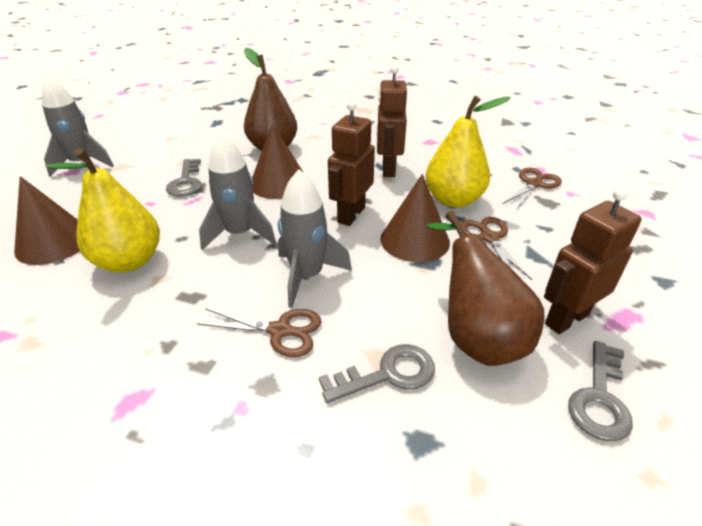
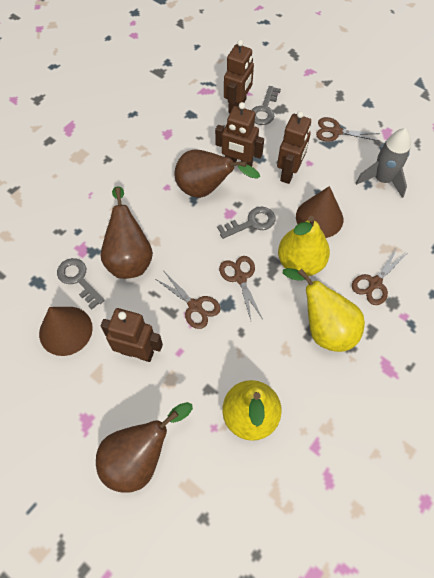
brown cone: [14,176,80,265] [252,123,304,199] [380,174,450,262] = 3 -> [39,307,93,356] [296,186,343,238] = 2
brown pear: [244,48,297,151] [426,211,545,366] = 2 -> [96,402,193,493] [101,186,153,279] [174,149,260,198] = 3
brown robot: [328,100,375,226] [377,65,407,177] [544,187,642,334] = 3 -> [101,308,163,362] [215,102,264,167] [224,39,254,113] [277,111,311,184] = 4
brown scissors: [196,308,322,357] [460,217,532,280] [503,168,562,210] = 3 -> [156,273,221,329] [219,256,263,320] [316,117,380,142] [352,248,406,305] = 4
grey rocket: [42,76,114,177] [199,133,276,250] [278,169,352,308] = 3 -> [356,128,411,198] = 1
yellow pear: [45,148,160,272] [425,96,511,208] = 2 -> [222,380,282,441] [278,216,330,276] [283,268,365,352] = 3

